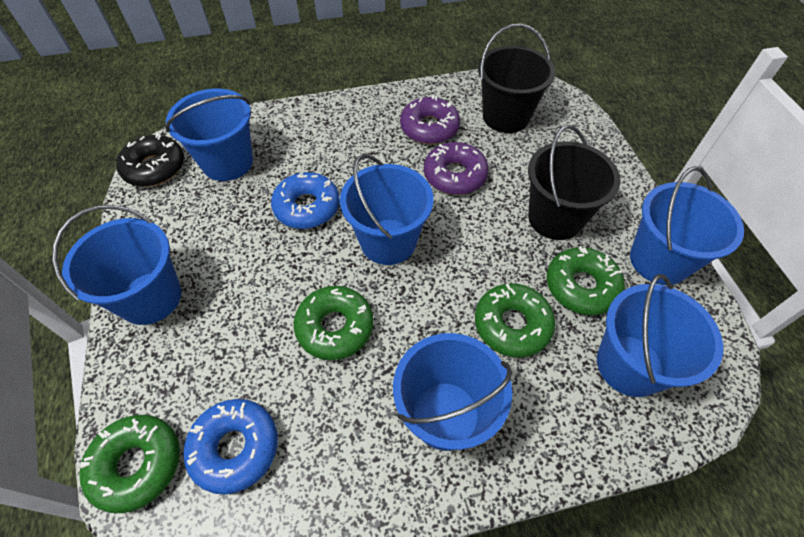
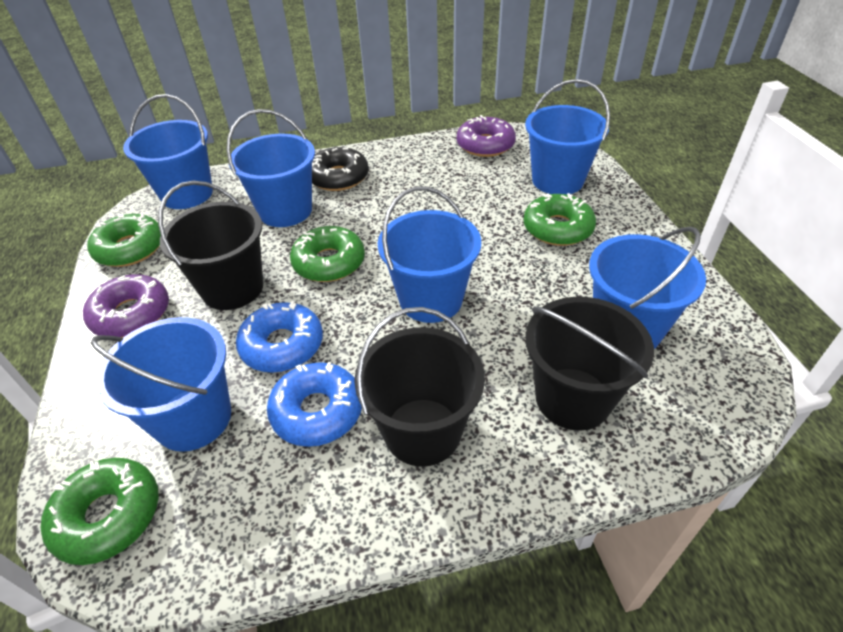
black bucket: [478,24,556,133] [528,125,621,240] = 2 -> [158,181,263,310] [354,307,485,466] [525,297,654,430] = 3

